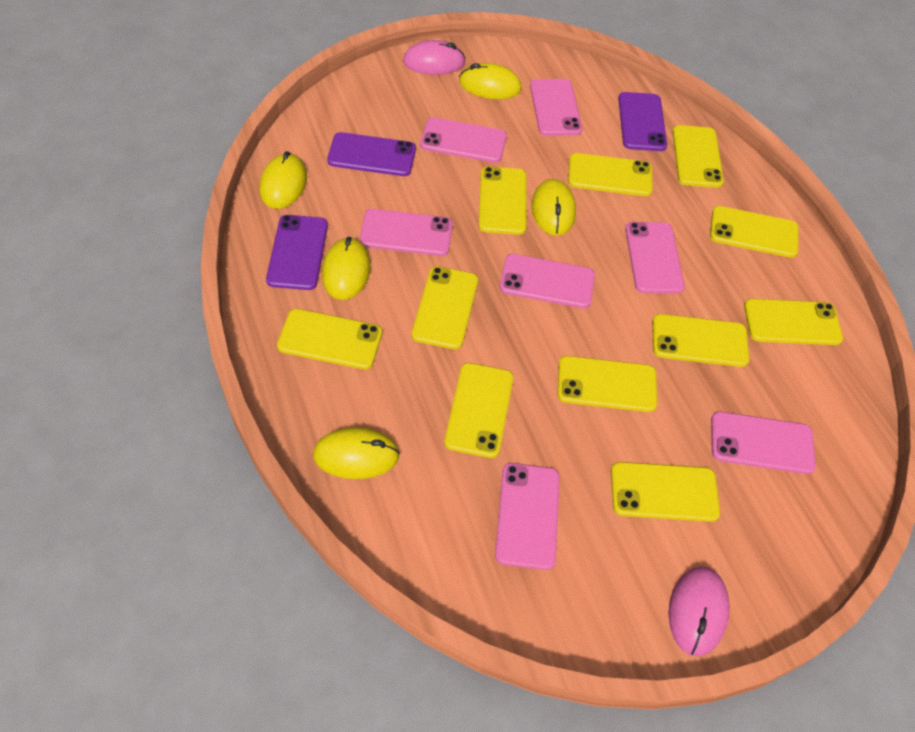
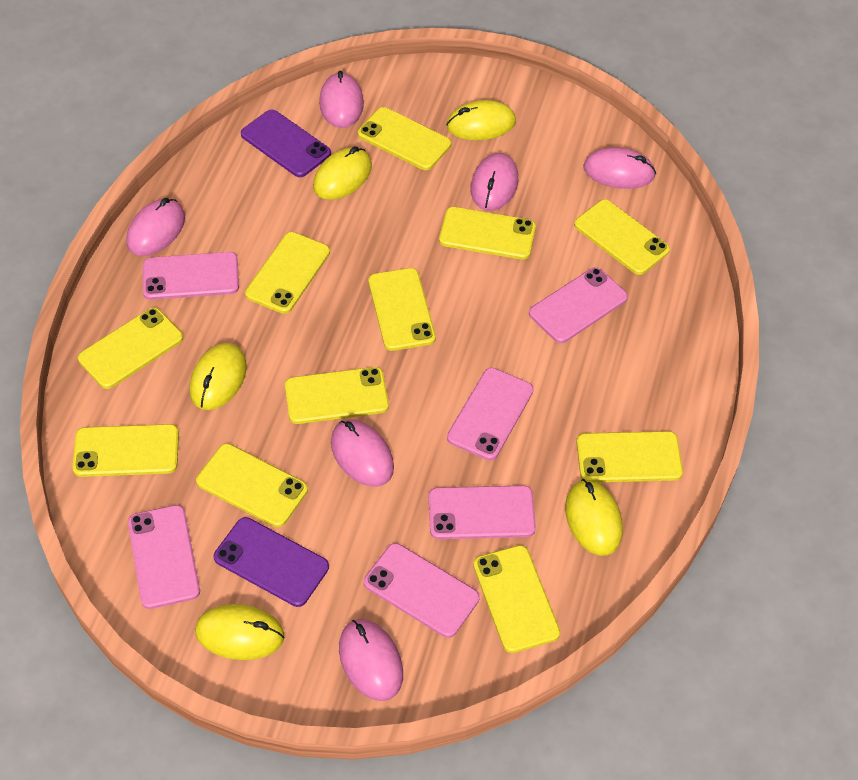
pink mouse: [403,40,466,75] [669,566,730,656] = 2 -> [126,198,185,256] [319,71,364,128] [331,420,394,487] [339,619,403,701] [471,153,518,211] [583,147,656,189] = 6
pink phone: [360,209,453,256] [420,117,507,163] [495,463,560,570] [500,254,595,308] [530,79,582,136] [625,222,685,294] [711,411,816,474] = 7 -> [128,505,200,609] [143,252,239,300] [364,543,480,638] [429,485,536,539] [447,368,534,460] [529,267,628,343] = 6
purple phone: [266,215,328,290] [327,132,416,176] [618,92,667,151] = 3 -> [214,517,329,607] [241,110,331,177] = 2

